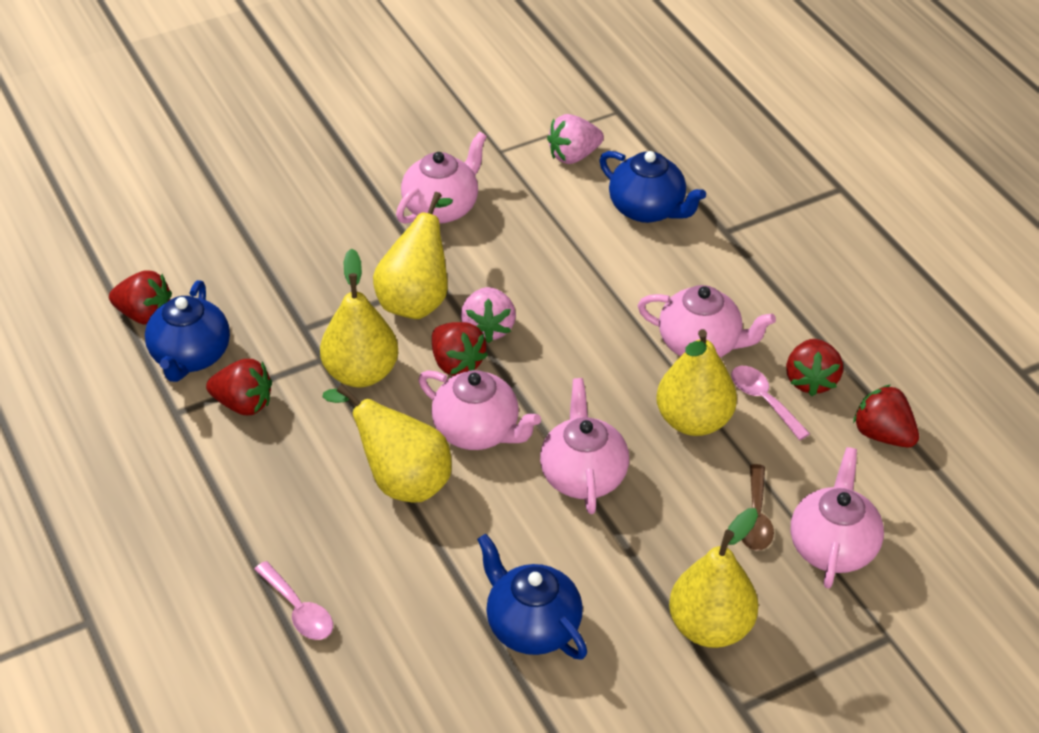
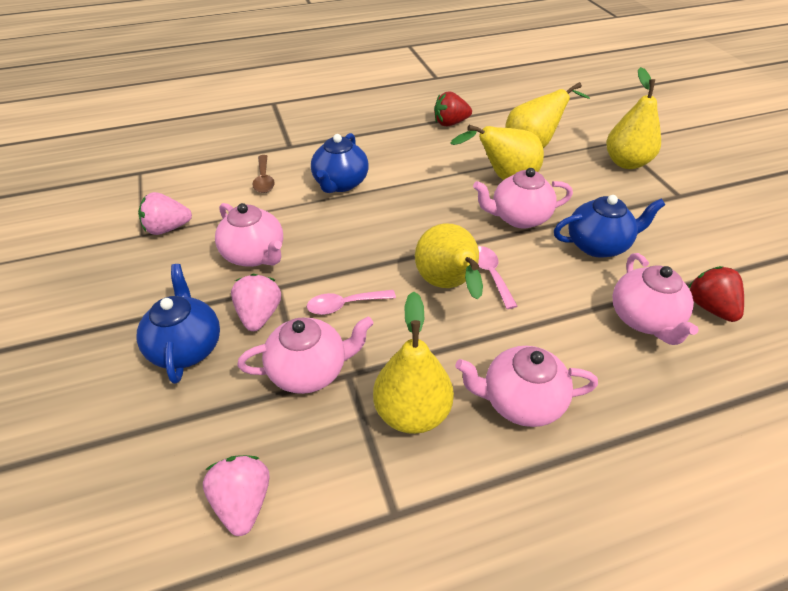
pink strawberry: [461,287,516,343] [547,114,604,164] = 2 -> [138,192,192,235] [203,455,270,536] [231,274,281,331] = 3
red strawberry: [109,270,172,325] [206,359,272,415] [432,322,488,376] [786,339,843,396] [853,385,919,447] = 5 -> [434,91,472,126] [688,266,744,322] = 2

